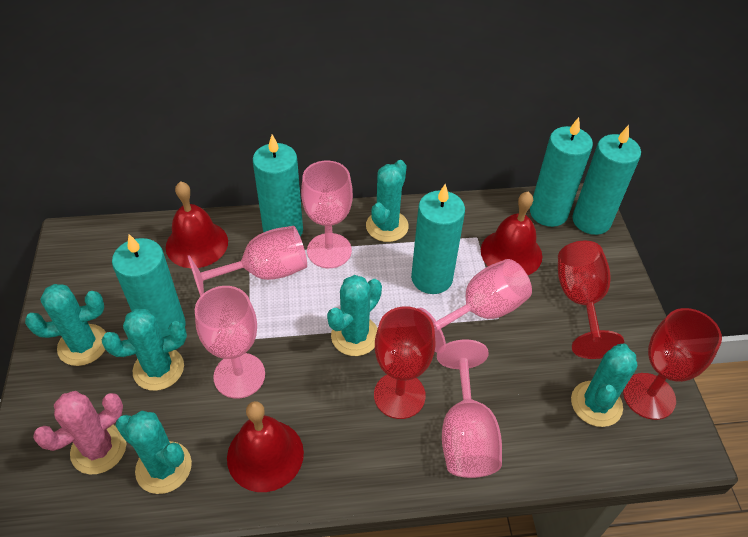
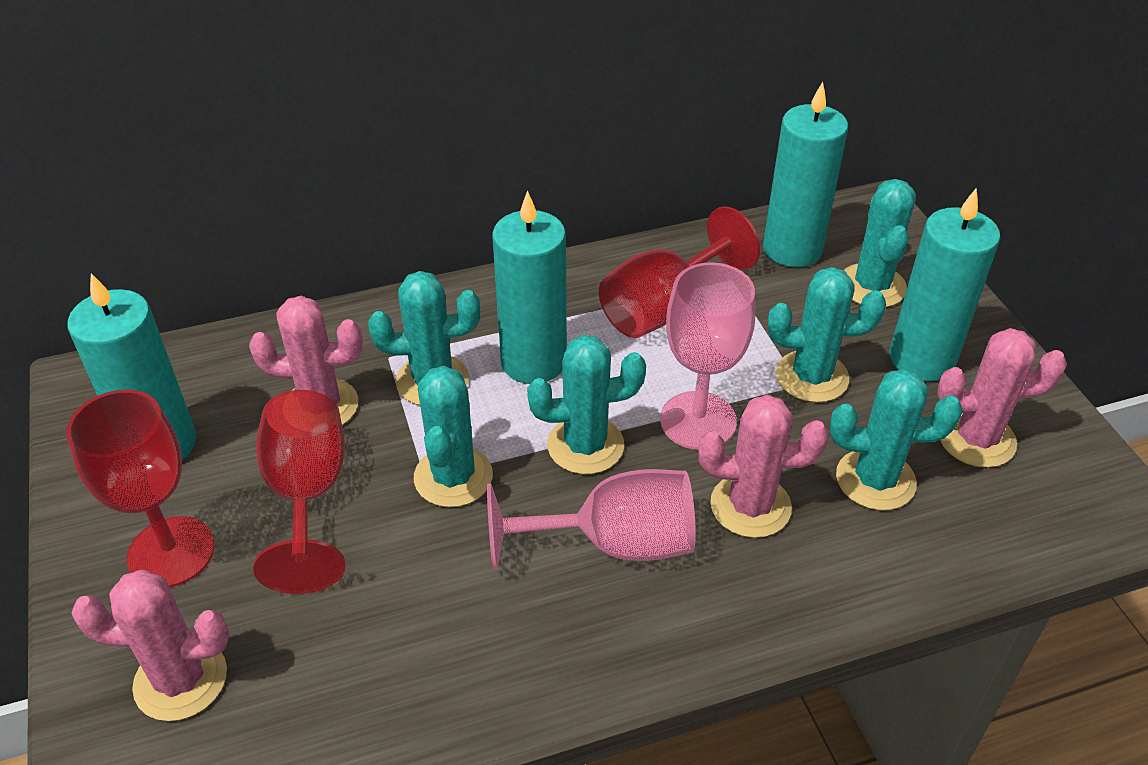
pink cactus: [33,391,126,474] = 1 -> [71,570,229,721] [249,296,363,425] [699,395,829,538] [937,328,1067,468] = 4
pink goblet: [188,226,307,297] [195,286,265,399] [301,161,353,268] [417,259,532,352] [437,340,502,478] = 5 -> [487,469,696,571] [660,262,755,450] = 2
red bell: [166,181,228,268] [227,401,304,492] [481,192,542,275] = 3 -> none = 0
turquoise candle: [112,234,186,337] [253,135,303,237] [411,184,465,294] [530,117,593,227] [572,125,641,235] = 5 -> [67,273,196,460] [492,190,567,384] [763,82,848,267] [890,188,1001,381] = 4

